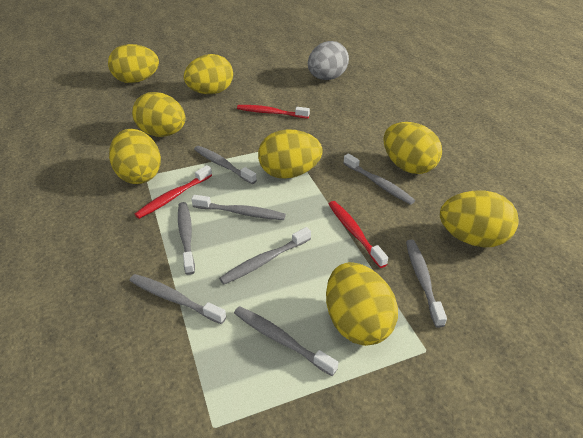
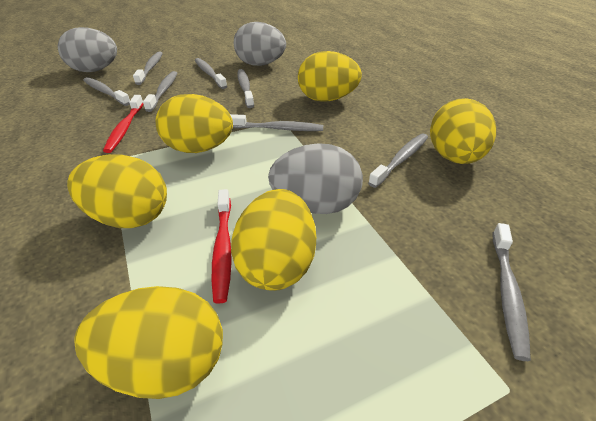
grey egg: [308,41,349,80] = 1 -> [58,27,117,72] [234,22,286,66] [268,143,363,214] = 3
red toothbrush: [135,165,212,219] [237,105,310,119] [329,201,388,268] = 3 -> [103,95,143,153] [212,189,232,304] = 2
yellow egg: [108,44,159,83] [109,129,161,184] [132,92,185,137] [184,54,233,94] [258,129,323,179] [326,262,398,346] [383,122,442,174] [440,191,519,247] = 8 -> [67,154,167,228] [74,286,223,399] [156,94,233,153] [231,189,316,291] [298,51,362,102] [430,98,496,164] = 6

